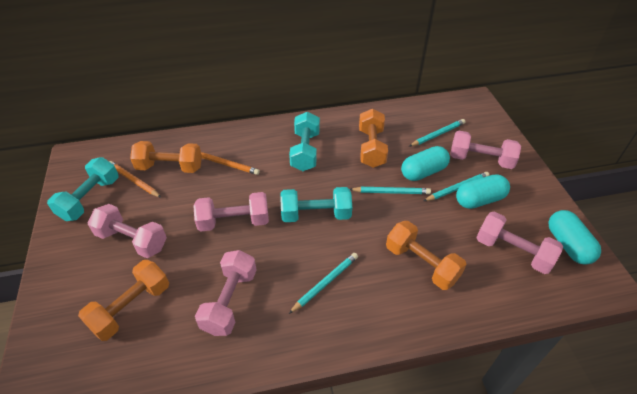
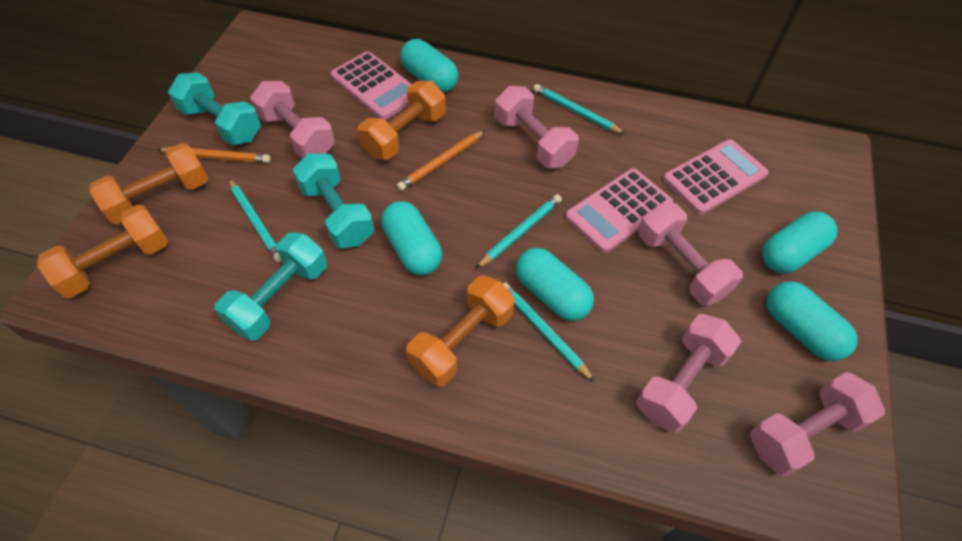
pink calculator: none = 0 -> [331,51,412,120] [565,168,673,253] [663,139,769,215] = 3
turquoise capsule: [401,146,450,181] [456,174,510,209] [548,210,601,265] = 3 -> [381,201,442,275] [400,39,458,93] [516,248,594,321] [762,212,838,273] [767,281,857,361] = 5

